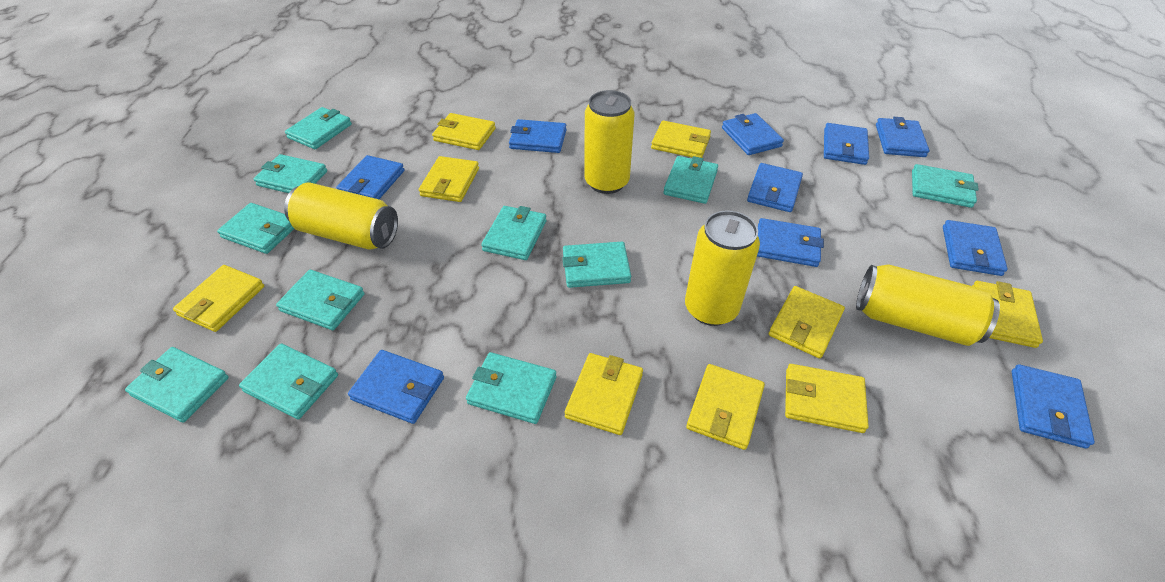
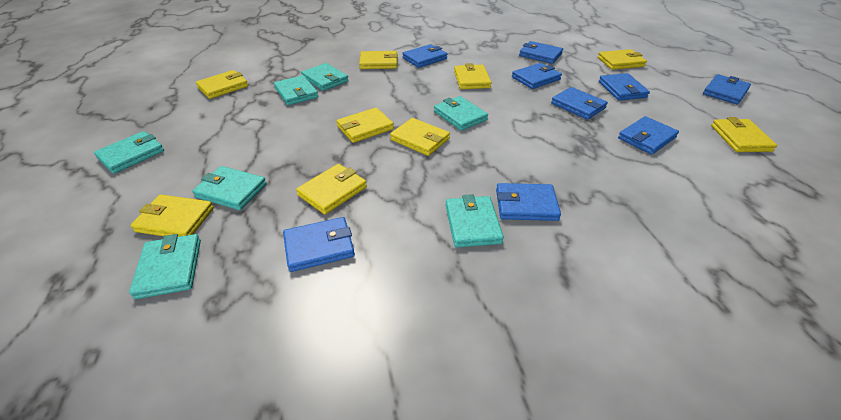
blue wallet: [336,155,404,199] [348,350,444,424] [509,119,566,153] [722,113,784,155] [747,163,803,212] [757,218,824,267] [824,123,869,165] [876,117,929,157] [943,220,1008,276] [1012,364,1095,449] = 10 -> [283,217,355,272] [402,44,448,68] [496,183,561,221] [512,63,562,89] [519,41,563,64] [551,87,608,120] [599,73,650,100] [618,116,679,155] [703,74,751,104] = 9
turquoise wallet: [125,347,229,423] [217,203,294,254] [239,344,338,419] [254,154,327,193] [276,270,365,330] [285,107,352,149] [466,352,557,424] [481,206,546,260] [562,242,631,288] [663,156,718,204] [912,164,979,208] = 11 -> [94,131,164,174] [129,234,201,299] [192,166,267,210] [274,75,319,105] [301,63,349,91] [434,96,488,131] [446,194,504,248] = 7
yellow can: [284,183,398,250] [584,90,634,194] [685,210,760,326] [856,264,1000,346] = 4 -> none = 0

